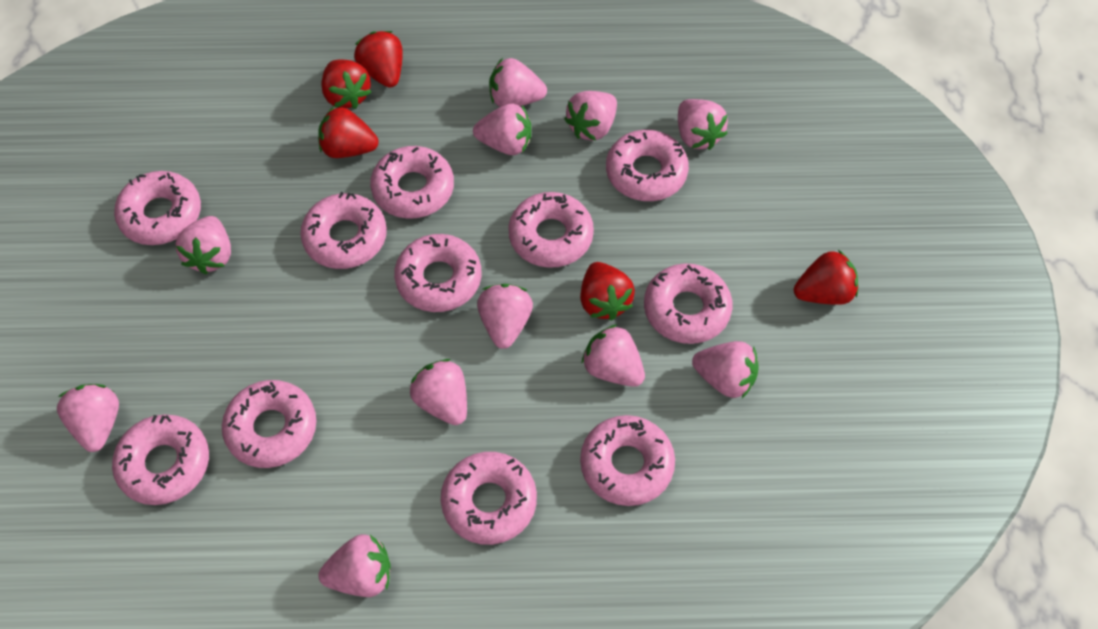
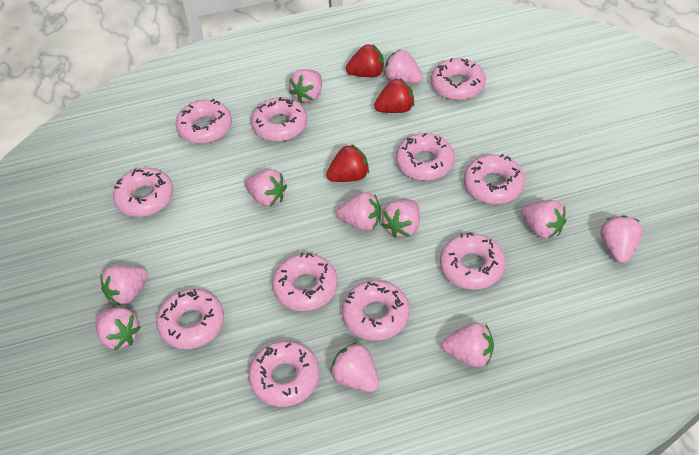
red strawberry: [318,107,378,158] [321,59,371,109] [354,31,403,88] [580,262,635,321] [794,250,858,305] = 5 -> [326,144,369,182] [346,44,384,77] [374,78,414,113] = 3

